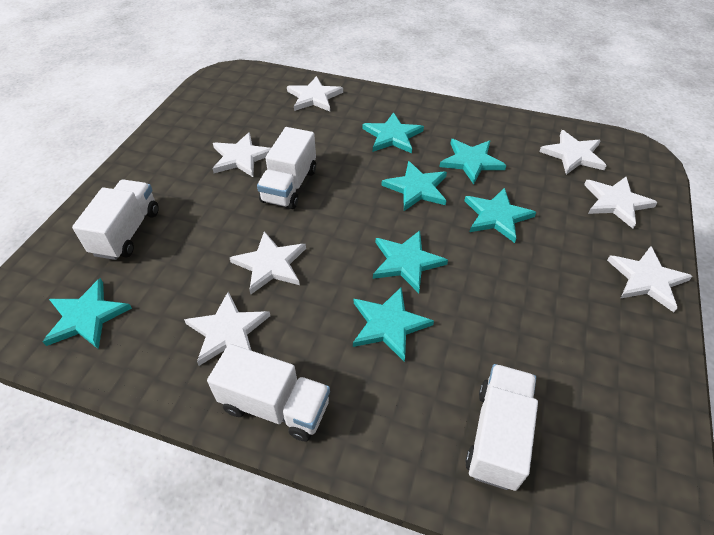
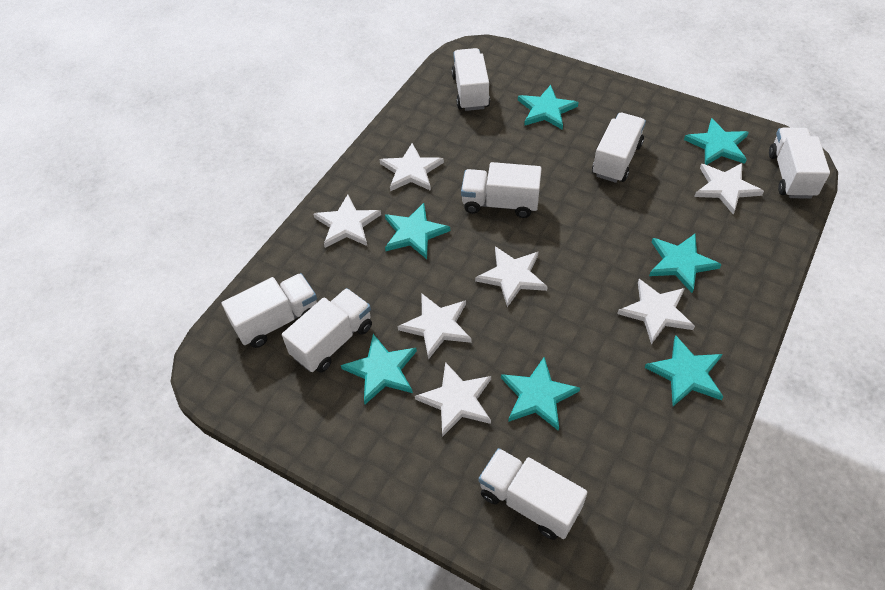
white truck: [72,179,159,260] [207,344,330,442] [257,127,316,209] [465,364,538,491] = 4 -> [222,273,317,348] [282,288,372,372] [451,48,490,111] [461,162,542,218] [479,448,587,540] [592,113,646,183] [769,128,830,199] = 7

